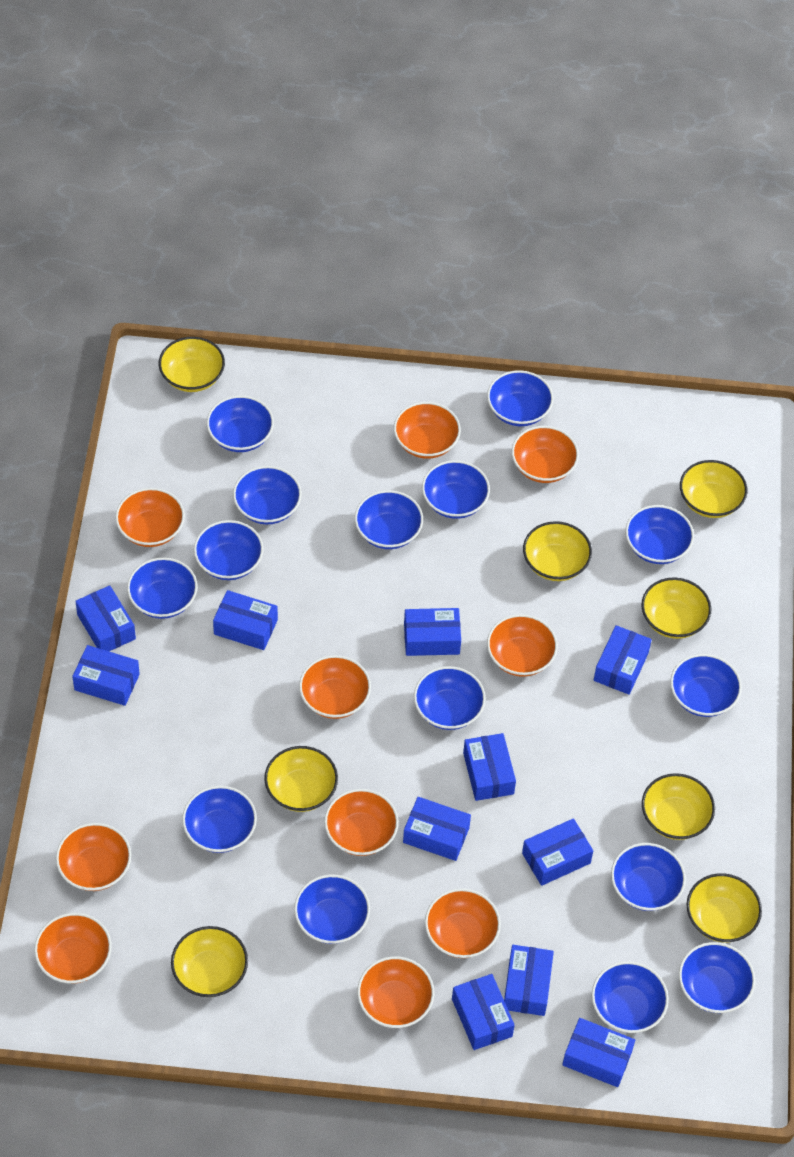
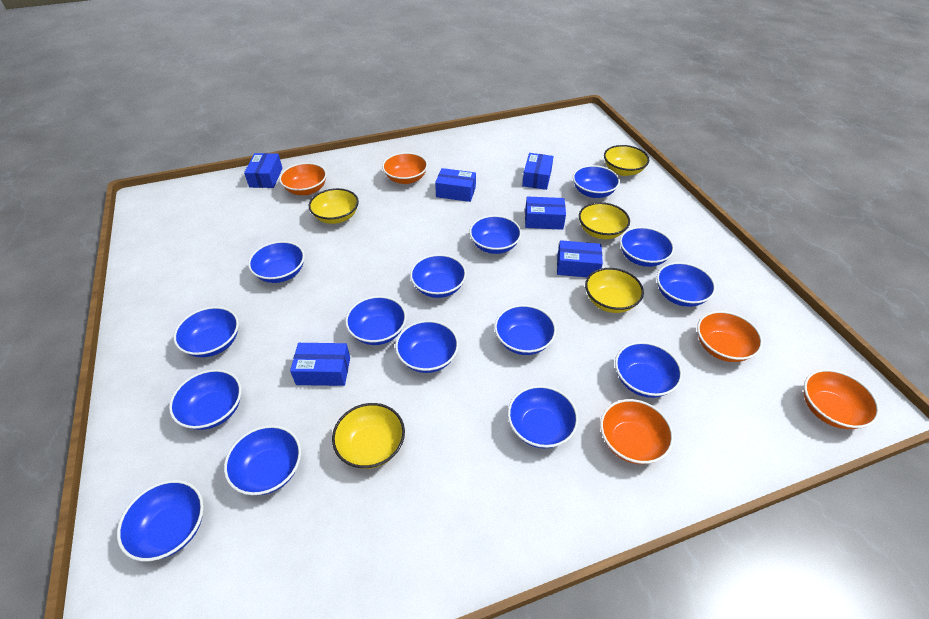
blue box: [72,645,140,706] [75,585,136,651] [213,590,278,650] [403,797,471,861] [404,608,461,656] [452,974,515,1050] [463,733,516,801] [504,945,554,1016] [522,818,593,886] [562,1018,635,1087] [594,625,652,695] = 11 -> [244,153,282,188] [290,343,350,386] [435,168,476,202] [522,153,554,190] [525,196,566,230] [557,240,603,277] = 6
orange bowl: [34,913,112,984] [56,823,131,891] [115,488,185,547] [299,655,371,719] [324,789,399,856] [357,956,434,1028] [394,402,461,459] [425,888,501,958] [487,614,558,677] [512,426,579,483] = 10 -> [279,163,327,195] [382,152,428,184] [600,399,674,464] [697,311,763,362] [804,369,880,429] = 5
yellow bowl: [159,337,225,392] [171,926,248,997] [264,746,338,812] [523,521,592,581] [641,577,711,639] [642,773,715,840] [680,460,747,518] [687,873,762,942] = 8 -> [309,188,359,224] [332,403,405,469] [579,202,630,239] [585,268,644,313] [604,145,649,176] = 5

